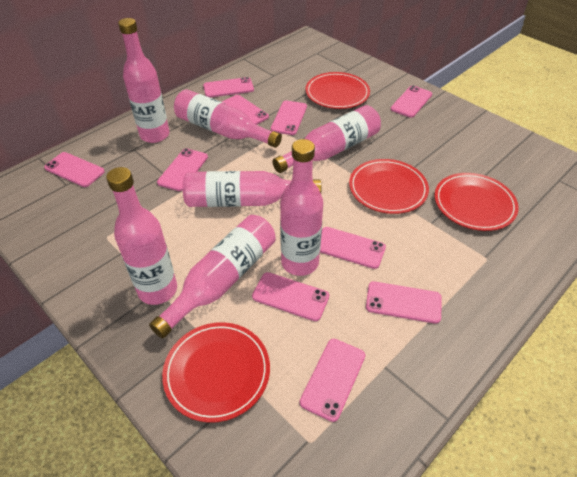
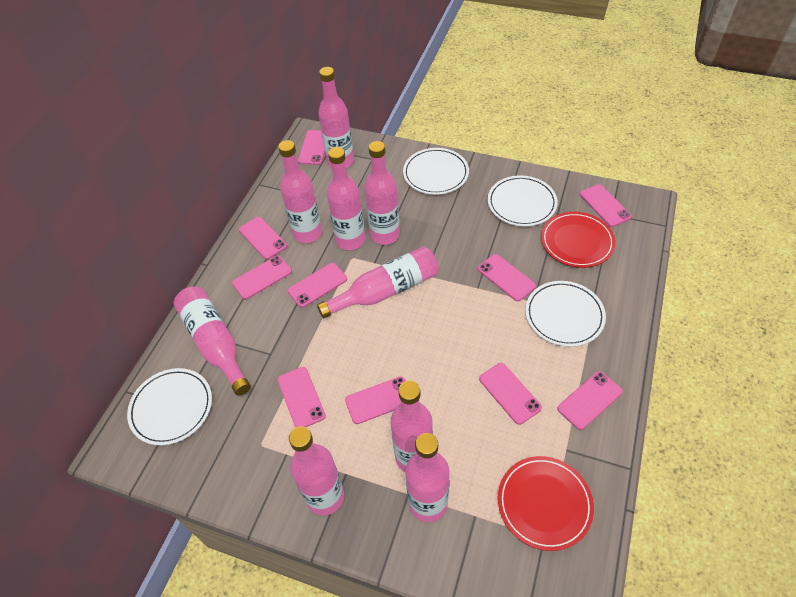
pink bottle: [106,167,177,305] [118,18,170,143] [149,215,276,338] [174,89,282,148] [183,171,321,207] [272,105,381,173] [280,139,323,276] = 7 -> [174,287,251,396] [278,140,322,243] [289,426,344,516] [317,246,439,319] [319,67,354,168] [327,147,365,250] [364,141,400,245] [391,381,433,472] [405,433,450,522] = 9
red plate: [162,322,270,423] [305,72,370,109] [349,159,429,214] [434,173,519,231] = 4 -> [498,456,594,551] [541,212,615,268] = 2
white plate: none = 0 -> [127,368,212,445] [403,148,469,195] [488,175,558,226] [525,281,606,347] = 4

